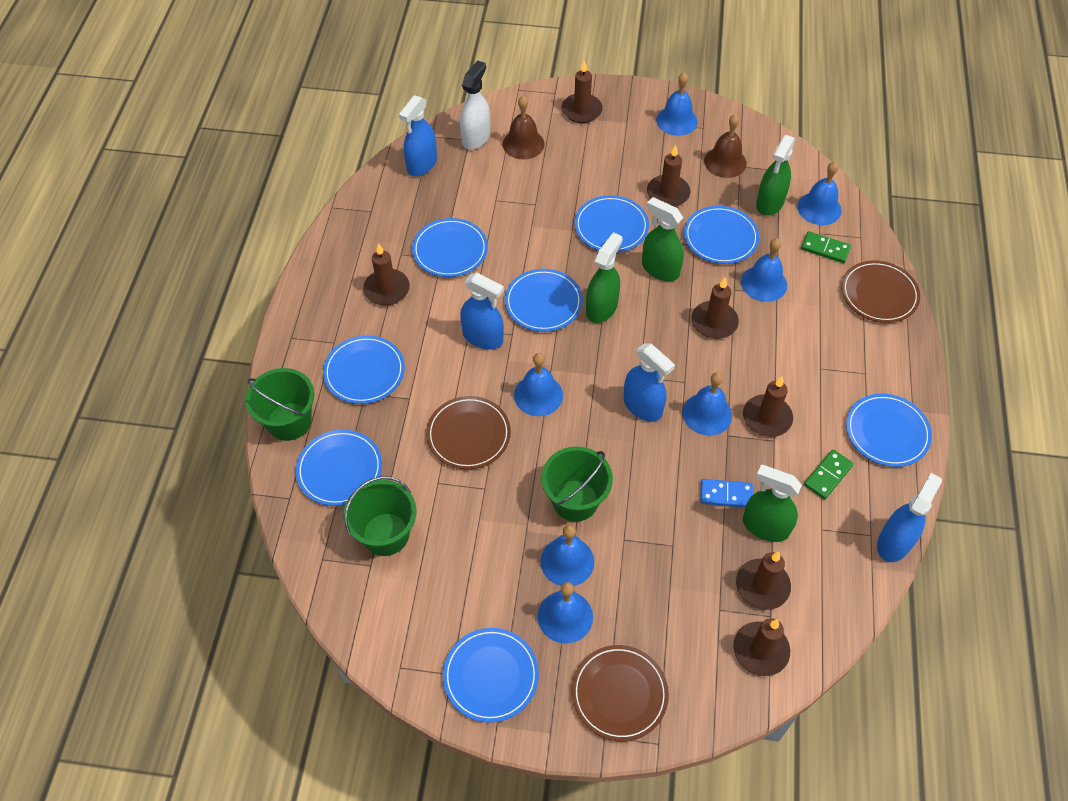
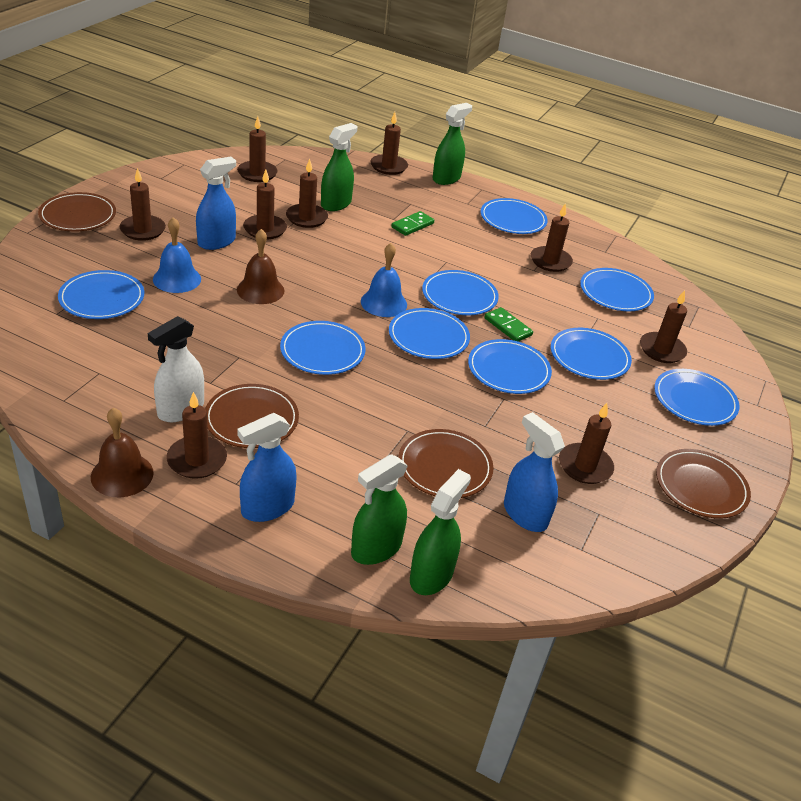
blue bell: [514,353,563,416] [538,582,593,644] [540,525,594,586] [656,72,698,136] [682,372,732,436] [741,238,787,302] [797,161,842,225] = 7 -> [153,217,201,293] [361,243,407,317] = 2
blue domino: [700,479,754,508] = 1 -> none = 0
blue plate: [296,430,382,506] [323,336,405,404] [412,218,488,277] [443,628,539,723] [505,269,583,332] [574,195,649,252] [684,206,759,264] [846,394,932,467] = 8 -> [58,270,144,319] [280,321,366,375] [389,308,470,359] [422,270,499,315] [468,339,552,394] [481,198,548,234] [551,328,632,380] [580,268,654,311] [654,369,739,426] = 9
blue spray bottle: [399,95,437,176] [460,272,504,350] [623,343,675,422] [877,473,942,562] = 4 -> [196,157,236,250] [237,413,296,522] [504,412,565,532] = 3
brown candle: [363,243,410,305] [562,60,603,123] [647,145,690,207] [691,277,739,339] [733,618,790,676] [736,552,791,610] [743,376,793,437] = 7 -> [119,168,166,241] [167,392,227,479] [237,116,278,182] [243,169,287,239] [286,159,328,228] [370,112,408,175] [531,203,573,272] [559,403,614,484] [640,290,687,363] = 9
brown plate: [426,396,511,470] [572,645,669,741] [841,260,920,323] = 3 -> [38,192,116,232] [205,384,299,448] [398,429,493,498] [656,449,751,519] = 4
green bucket: [245,368,315,441] [343,476,417,556] [541,446,613,522] = 3 -> none = 0

